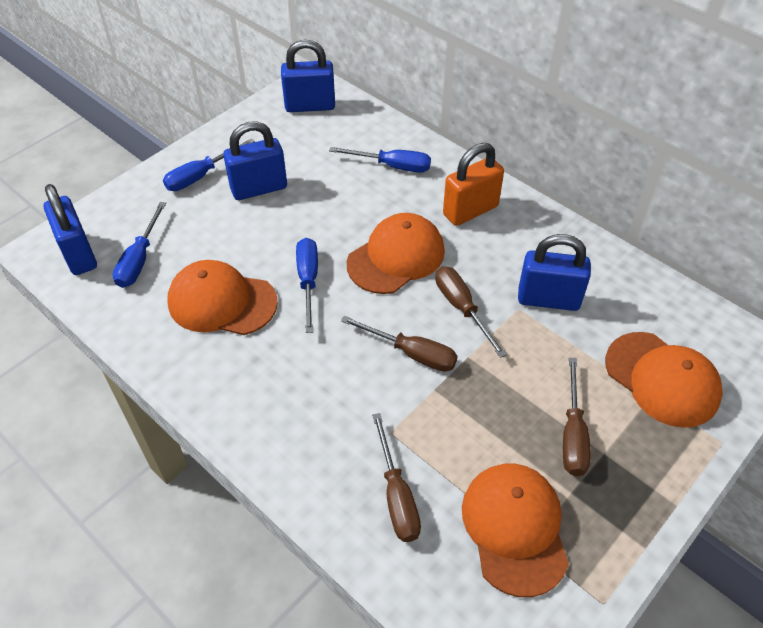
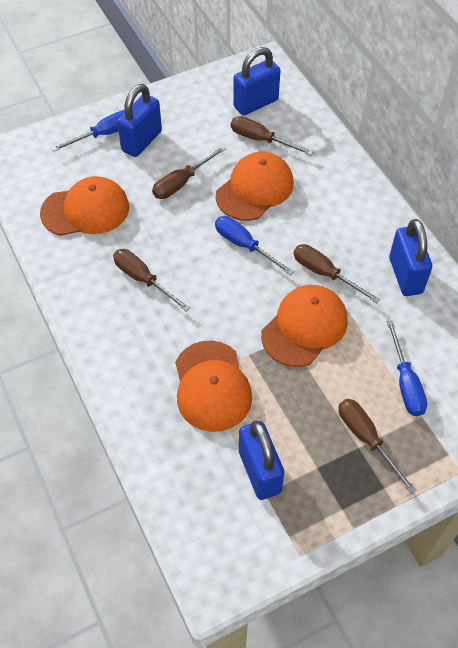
blue screwdriver: [113,202,166,288] [163,138,255,191] [296,238,318,333] [329,147,431,173] = 4 -> [51,110,124,152] [215,216,294,275] [386,320,427,416] = 3
brown screwdriver: [341,316,457,372] [372,413,421,542] [435,266,507,358] [563,357,591,476] = 4 -> [113,249,190,311] [152,146,226,199] [231,116,313,155] [293,244,380,303] [339,399,416,494] = 5
orange padlock: [443,143,504,226] = 1 -> none = 0

